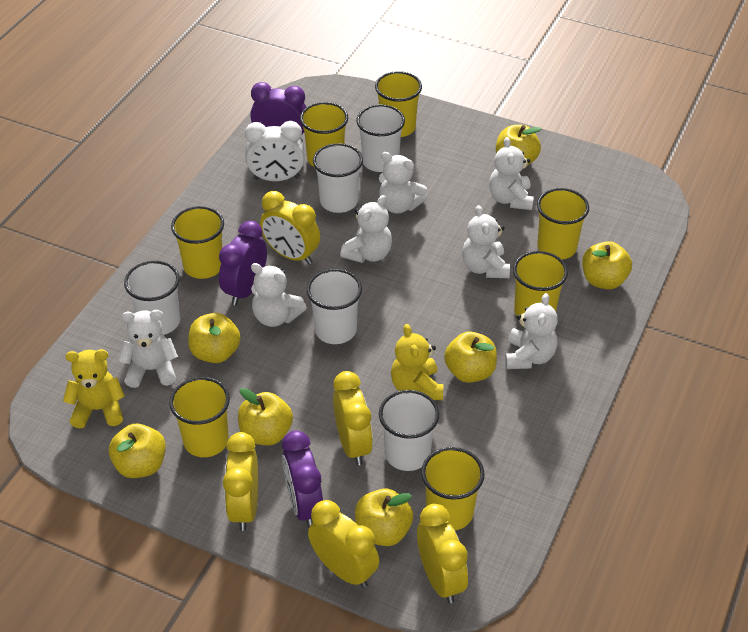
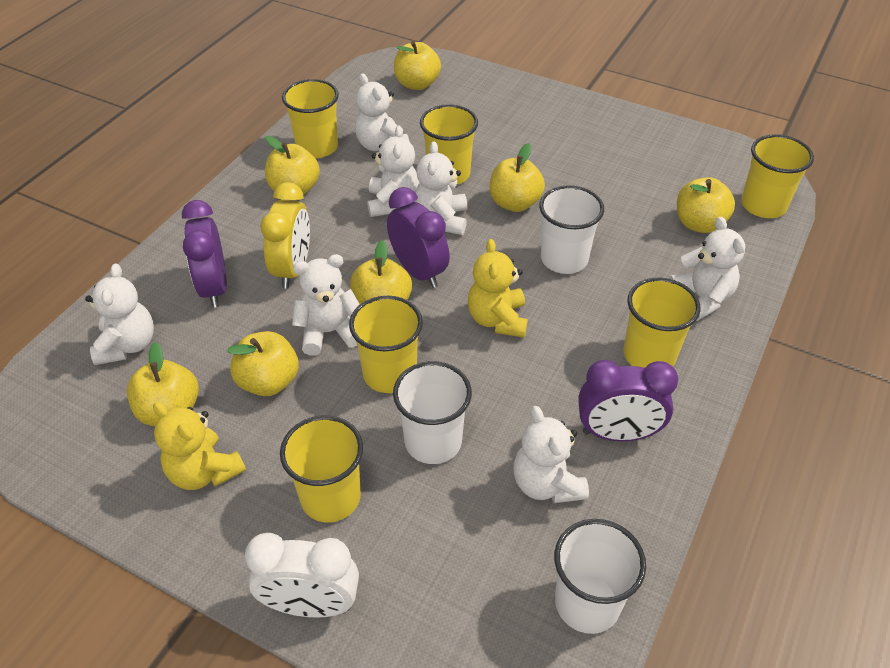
white cup: [124,261,180,335] [307,269,362,344] [313,143,363,213] [357,105,405,172] [379,390,439,471] = 5 -> [393,361,472,464] [539,185,604,274] [554,519,646,634] = 3
yellow clock: [223,432,258,531] [260,191,320,264] [308,500,379,588] [333,371,373,465] [417,504,468,604] = 5 -> [261,182,310,289] = 1
yellow cup: [169,377,230,457] [171,206,224,279] [300,102,348,167] [375,71,422,137] [421,447,485,530] [513,251,568,316] [537,188,589,260] = 7 -> [280,415,363,522] [282,79,339,158] [349,296,423,393] [420,104,478,185] [624,278,701,368] [741,134,814,218] = 6

